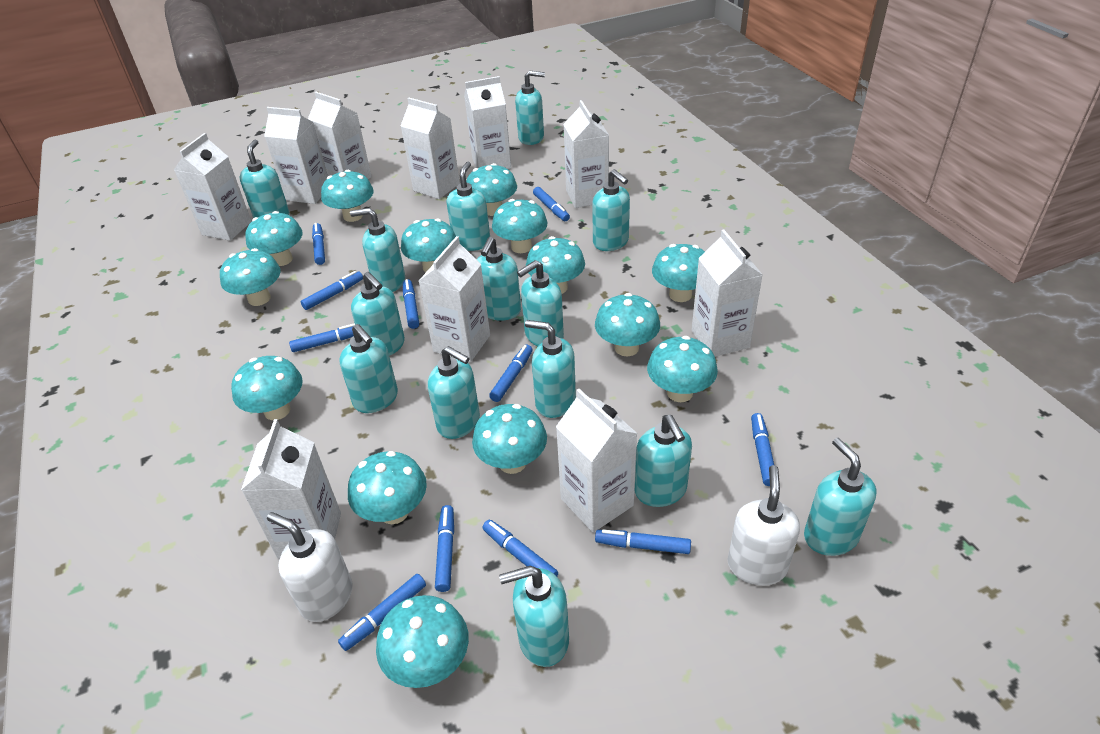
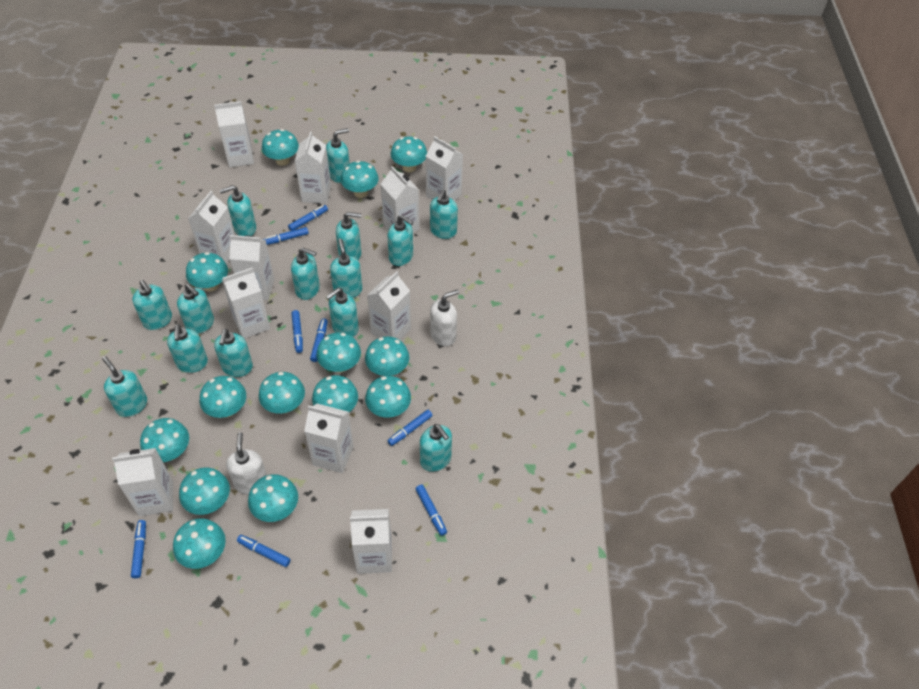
blue marker: [289,323,355,352] [301,271,363,310] [312,223,325,265] [338,574,426,651] [403,279,419,329] [435,505,454,592] [482,520,558,576] [489,344,533,402] [533,187,570,221] [595,529,691,554] [751,413,774,486] = 11 -> [131,520,146,578] [237,535,291,567] [264,227,309,245] [288,205,328,231] [291,310,303,353] [310,319,328,362] [388,410,433,446] [415,485,447,536] = 8
white carton: [174,133,251,241] [241,419,341,559] [264,107,328,204] [308,92,372,179] [401,98,460,199] [419,236,490,362] [464,76,511,169] [556,389,638,532] [563,100,609,208] [692,230,763,357] = 10 -> [112,448,173,516] [188,191,235,264] [214,101,254,167] [222,267,270,339] [229,235,274,300] [294,131,331,204] [304,404,354,473] [350,509,392,574] [367,271,411,340] [381,166,419,232] [426,136,463,201] = 11

